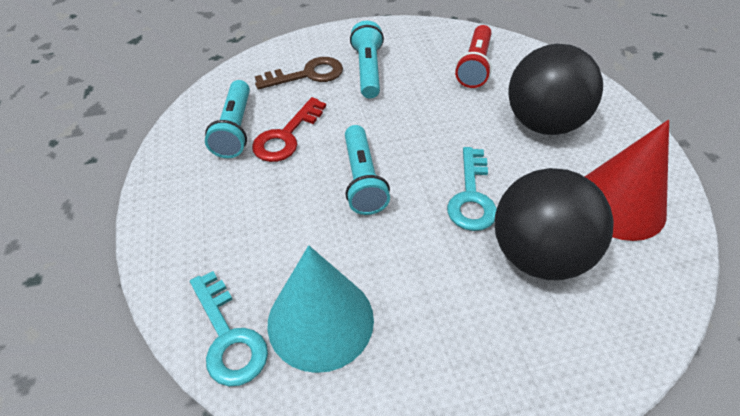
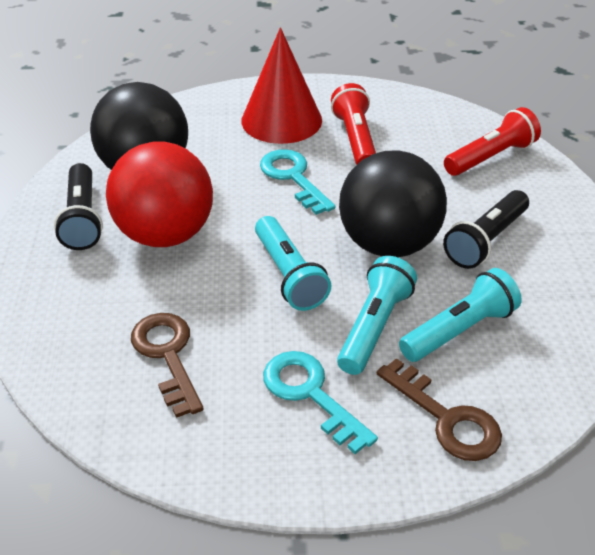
black flashlight: none = 0 -> [54,163,103,250] [443,190,529,269] = 2
brown key: [255,57,343,89] = 1 -> [131,313,204,418] [377,358,502,461] = 2
red ball: none = 0 -> [106,142,213,247] = 1
red flashlight: [455,25,492,88] = 1 -> [331,83,376,165] [444,107,541,176] = 2
red key: [252,97,326,162] = 1 -> none = 0
turquoise cone: [267,245,374,373] = 1 -> none = 0

